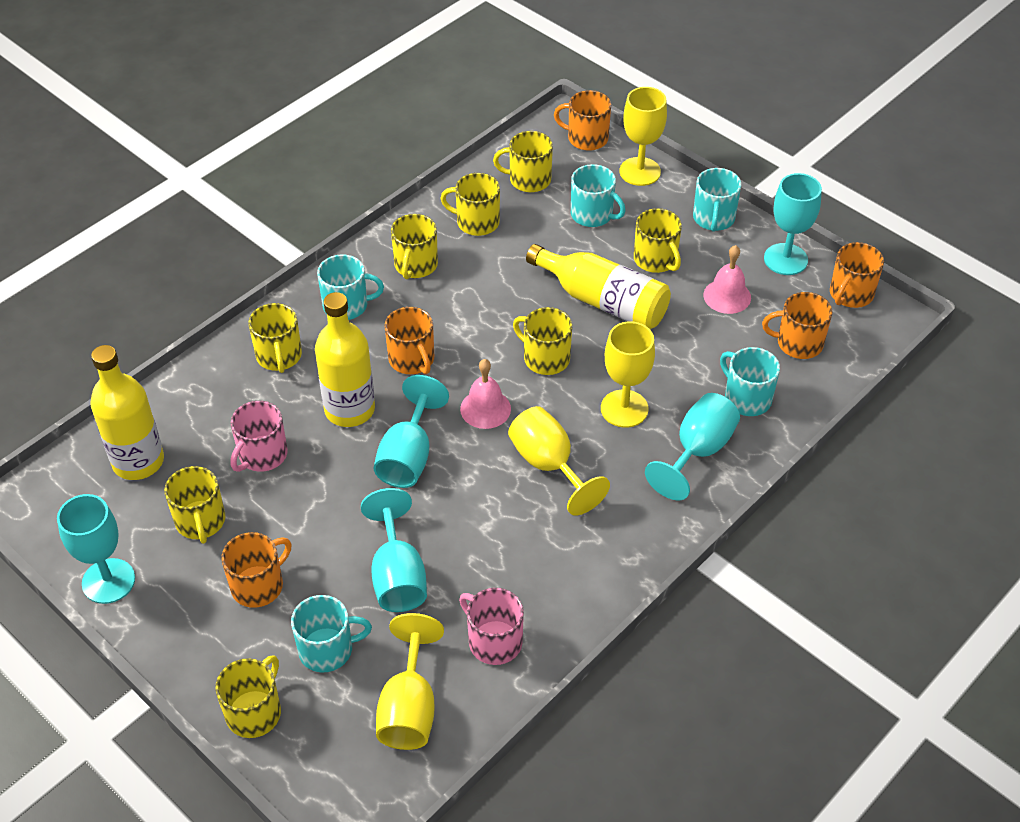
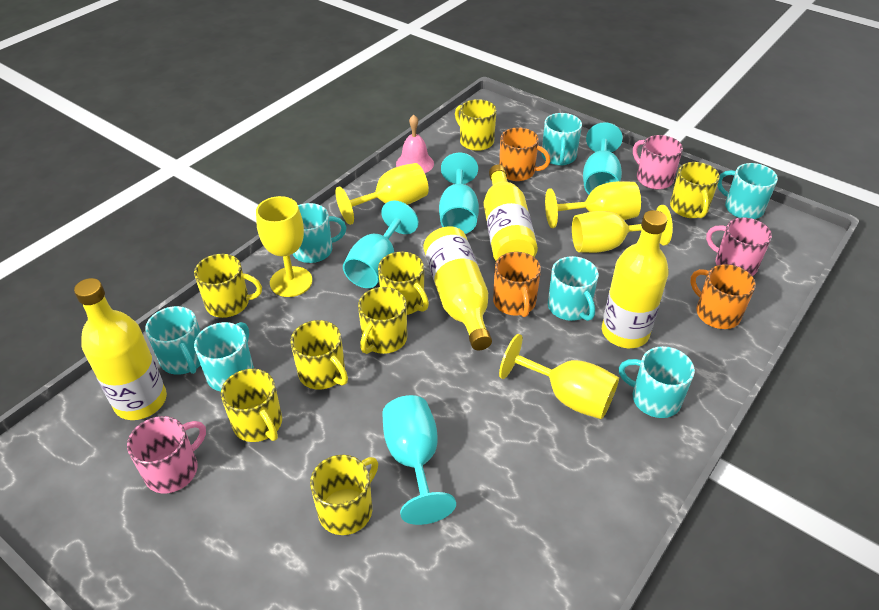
orange mug: [221,532,291,608] [384,307,434,374] [554,90,611,151] [762,292,833,359] [830,242,884,308] = 5 -> [493,252,541,317] [499,127,551,181] [690,264,756,329] = 3
pink bell: [460,359,511,429] [703,245,751,314] = 2 -> [396,114,434,173] = 1
pink mug: [230,401,288,472] [459,588,524,665] = 2 -> [127,416,206,493] [633,135,683,189] [706,217,772,276] = 3
turquoise goblet: [57,494,135,604] [361,488,427,612] [374,375,449,488] [645,393,740,500] [764,173,822,275] = 5 -> [343,200,419,288] [382,395,456,525] [439,153,479,234] [583,122,623,194] = 4
turquoise mug: [291,595,372,673] [317,254,384,320] [571,164,626,227] [693,168,741,232] [720,347,780,416] = 5 -> [145,306,201,375] [194,322,254,391] [293,203,346,263] [541,113,582,165] [548,256,598,321] [619,346,695,418] [717,163,778,219] = 7
yellow bottle: [91,345,164,480] [315,292,375,427] [526,244,671,329] = 3 -> [74,278,167,420] [423,226,492,350] [484,165,538,261] [602,210,669,348] = 4
yellow goblet: [376,613,444,750] [508,406,610,516] [601,322,655,428] [620,87,667,186] = 4 -> [256,196,312,297] [336,163,429,225] [499,334,619,419] [545,181,641,228] [572,205,673,253] = 5

